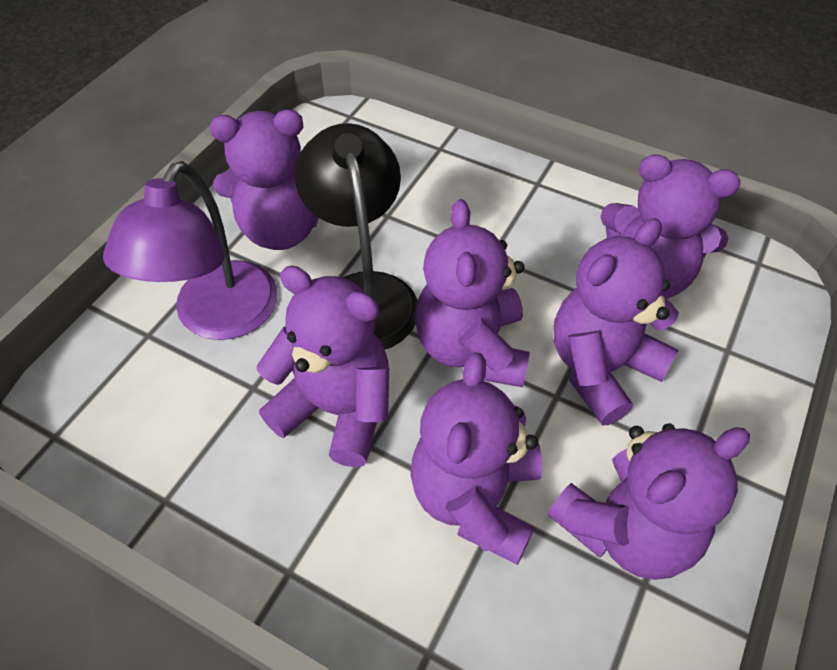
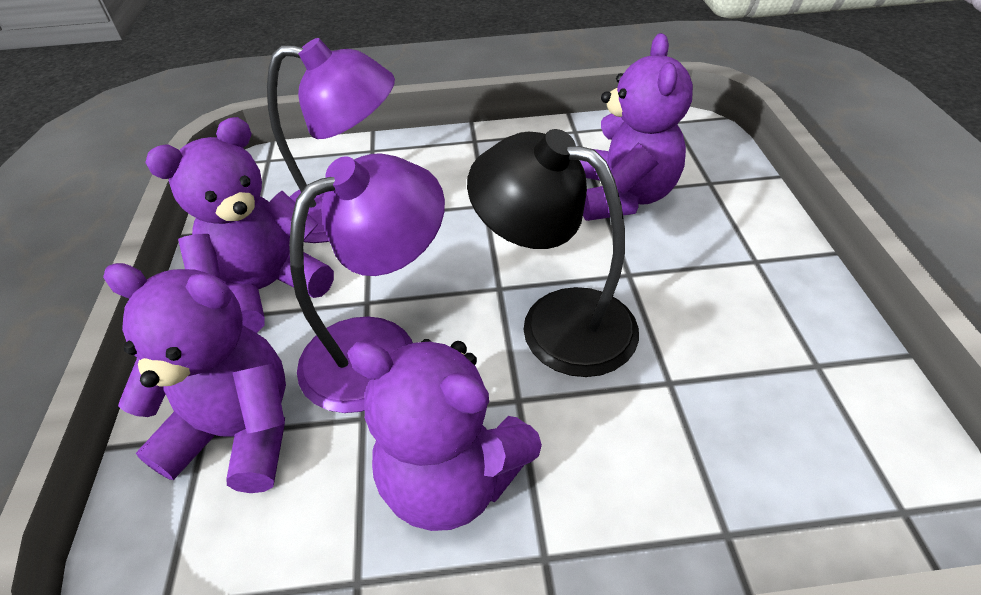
purple lamp: [103,161,278,340] = 1 -> [267,38,395,243] [289,153,445,413] = 2
purple teddy bear: [210,109,319,250] [257,265,389,467] [411,352,542,565] [415,199,530,387] [548,423,750,580] [554,218,679,425] [600,154,741,299] = 7 -> [103,263,286,493] [145,117,334,333] [347,339,542,531] [580,33,693,221] = 4

